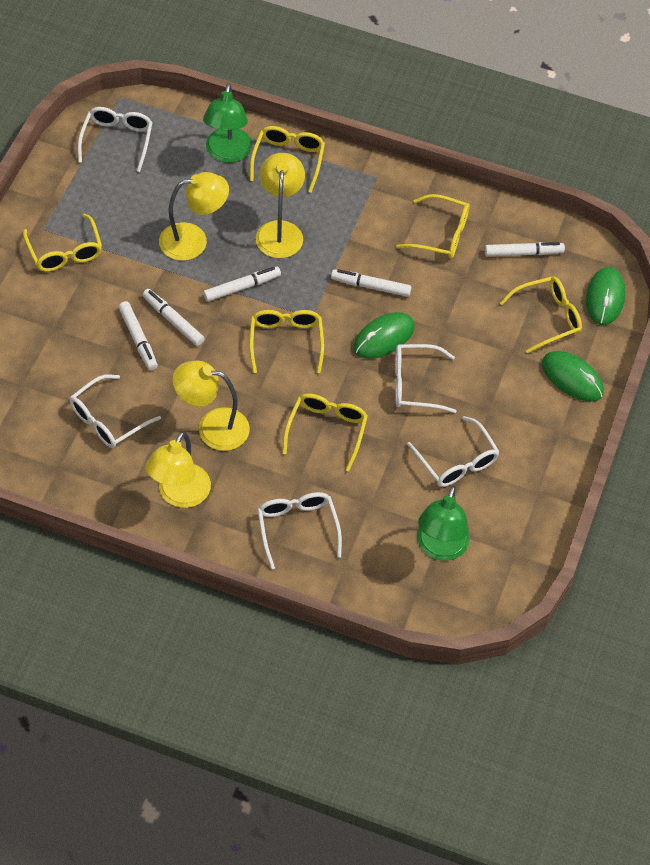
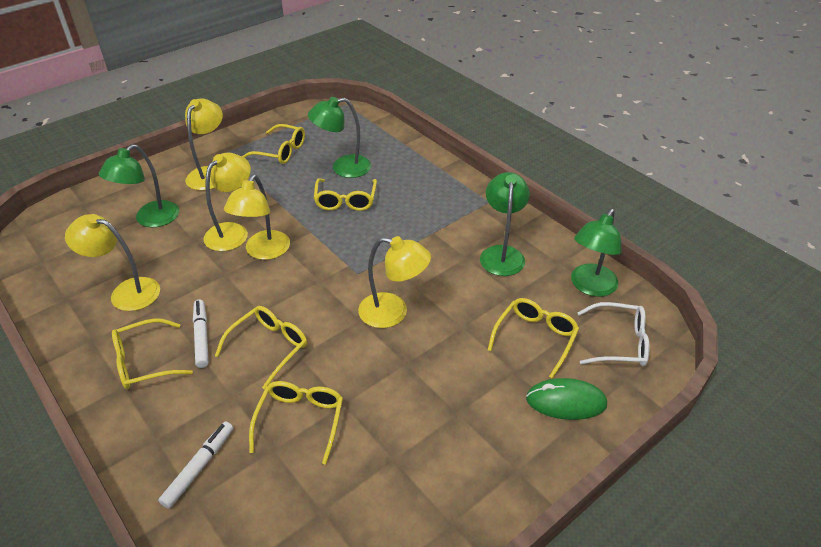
green lamp: [203,83,252,163] [417,485,470,561] = 2 -> [99,144,179,227] [308,97,371,178] [480,172,530,276] [571,209,622,297] = 4
green mouse: [353,312,415,359] [542,351,604,402] [586,267,625,325] = 3 -> [526,378,607,420] = 1
white glasses: [70,374,161,448] [78,107,153,172] [257,492,342,570] [395,344,457,413] [407,416,499,487] = 5 -> [578,302,650,366] = 1
white marker: [118,301,158,370] [143,289,205,346] [203,266,281,302] [331,269,412,297] [485,242,565,257] = 5 -> [158,422,233,509] [193,300,209,368] = 2
yellow lamp: [145,431,211,508] [159,172,229,261] [172,361,250,451] [256,153,305,258] = 4 -> [65,214,160,311] [185,98,223,191] [203,153,251,251] [224,175,290,260] [358,236,431,328] = 5

